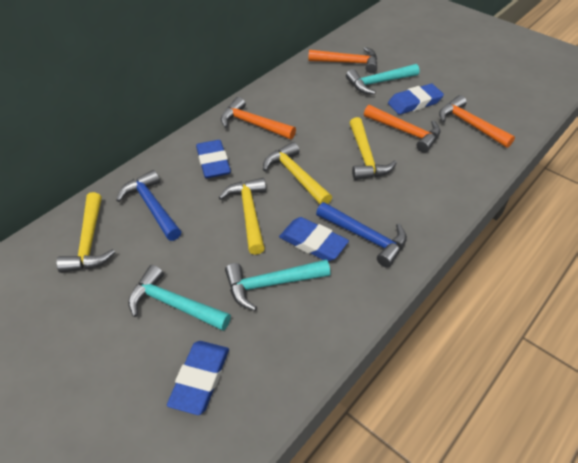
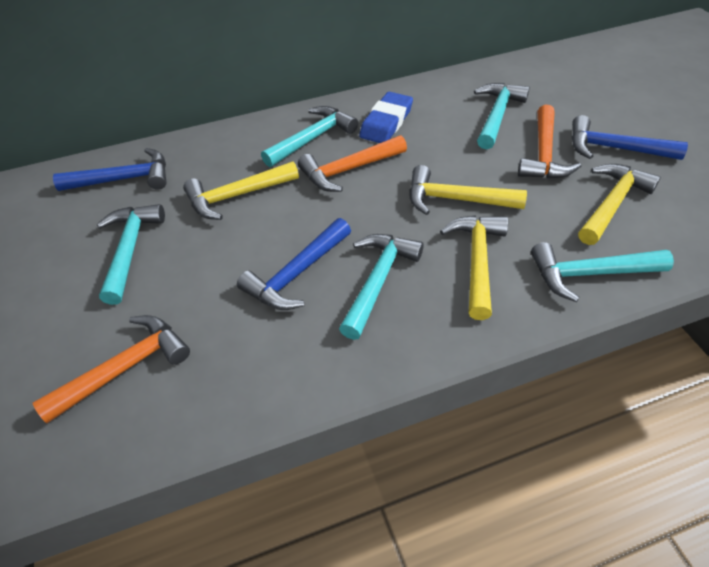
blue eraser: [167,341,229,415] [196,140,231,178] [279,217,349,261] [388,84,444,115] = 4 -> [359,92,413,143] = 1
blue hammer: [116,170,181,241] [316,202,407,267] = 2 -> [53,148,167,191] [237,218,351,310] [571,115,688,160] = 3
orange hammer: [221,97,296,139] [308,47,377,73] [364,105,441,153] [439,95,515,148] = 4 -> [33,315,190,423] [298,135,407,192] [518,105,581,179] = 3
turquoise hammer: [128,265,231,331] [225,259,330,311] [346,64,419,95] = 3 -> [97,204,165,305] [261,106,358,167] [339,234,424,340] [474,83,530,149] [531,242,674,302] = 5

